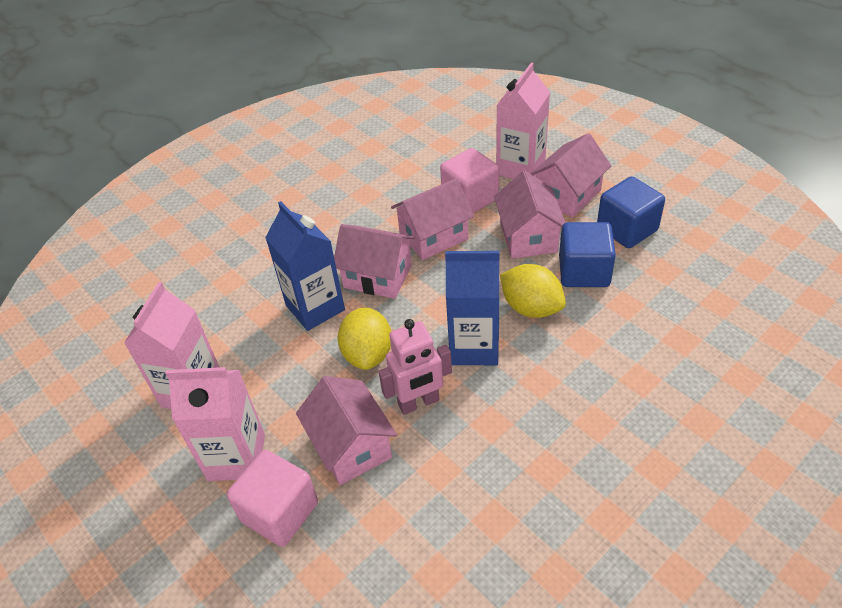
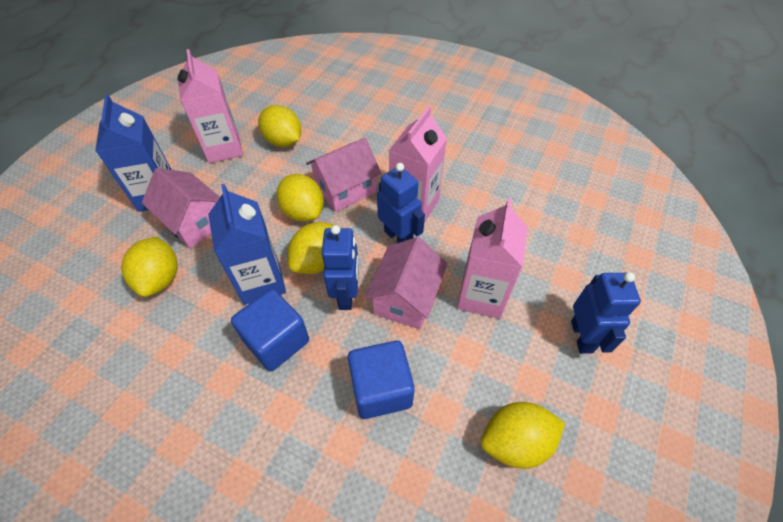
blue robot: none = 0 -> [322,225,359,310] [377,163,425,243] [571,272,641,354] = 3
pink cube: [227,450,318,547] [440,148,499,213] = 2 -> none = 0
pink house: [296,376,397,485] [334,224,415,299] [391,178,474,260] [494,171,565,259] [530,133,611,218] = 5 -> [142,168,220,249] [306,138,381,212] [365,237,447,329] = 3
pink robot: [378,319,452,415] = 1 -> none = 0
yellow lemon: [337,307,391,370] [500,264,566,318] = 2 -> [121,237,178,297] [258,105,301,147] [276,174,324,222] [288,222,340,274] [481,402,565,469] = 5

